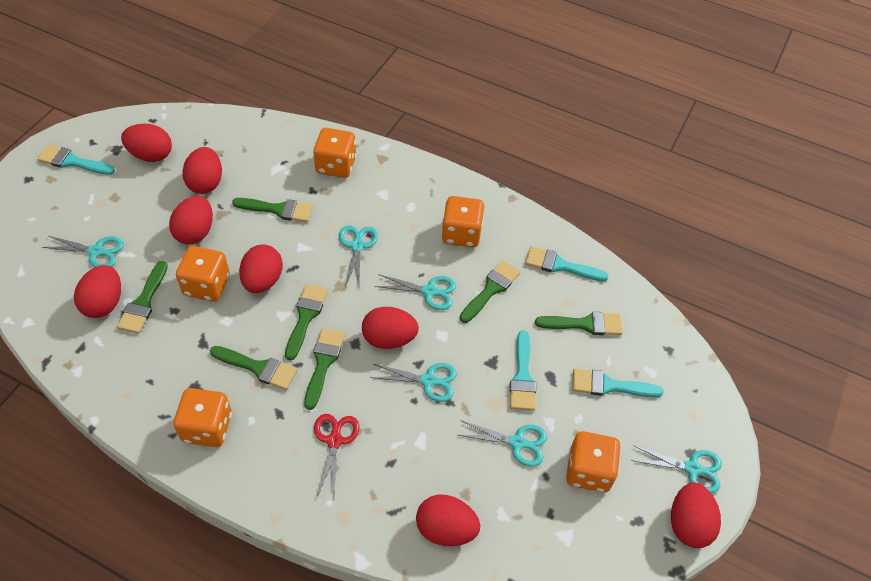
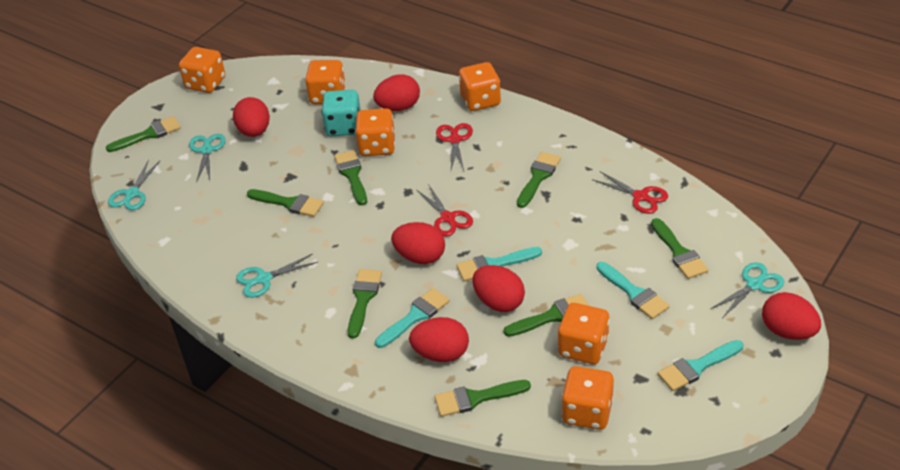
green brush: [117,261,168,334] [210,346,297,390] [232,198,313,222] [285,284,328,361] [304,328,345,410] [460,260,521,323] [535,312,622,335] = 7 -> [106,116,181,152] [247,189,324,217] [334,150,367,205] [348,269,382,339] [434,380,531,417] [504,294,589,337] [517,152,561,208] [651,218,708,279] = 8
orange dice: [173,388,232,447] [176,246,230,302] [313,128,357,178] [441,196,484,248] [566,431,621,493] = 5 -> [179,47,225,93] [305,60,346,104] [355,108,395,156] [459,62,501,111] [558,303,610,364] [562,366,614,430] = 6
red egg: [74,265,121,318] [121,124,172,162] [169,196,213,245] [182,147,222,194] [239,245,283,293] [362,307,419,349] [416,495,480,546] [671,483,721,548] = 8 -> [233,97,270,137] [373,74,420,111] [391,222,445,264] [409,317,469,362] [472,265,525,312] [762,292,821,340] = 6
red scissors: [314,414,360,499] = 1 -> [417,184,473,237] [436,123,473,170] [592,171,668,214] = 3
turquoise dice: none = 0 -> [322,90,361,136] = 1
turquoise scissors: [42,236,124,267] [339,225,378,287] [370,363,457,402] [375,274,456,310] [458,420,547,467] [631,445,722,493] = 6 -> [108,159,160,210] [189,134,226,183] [236,254,318,298] [711,262,784,317] = 4

